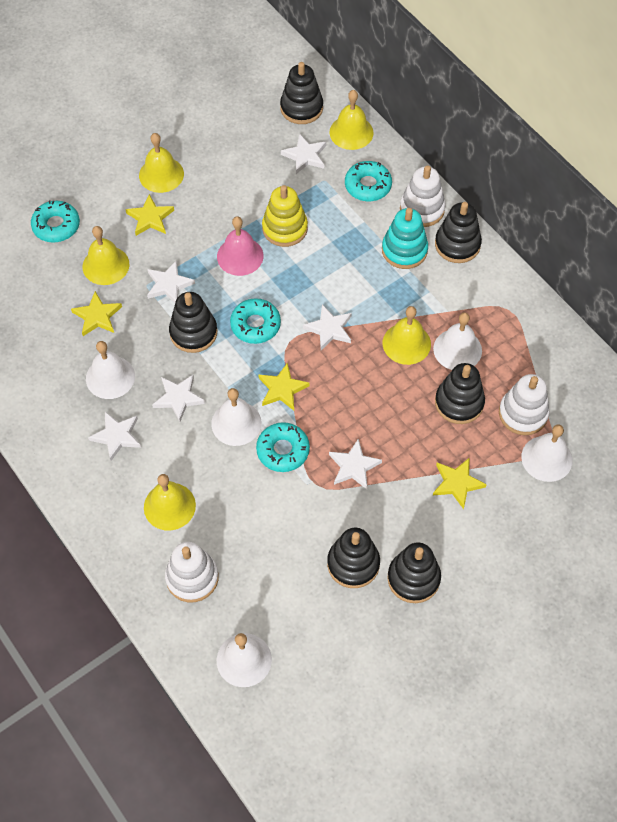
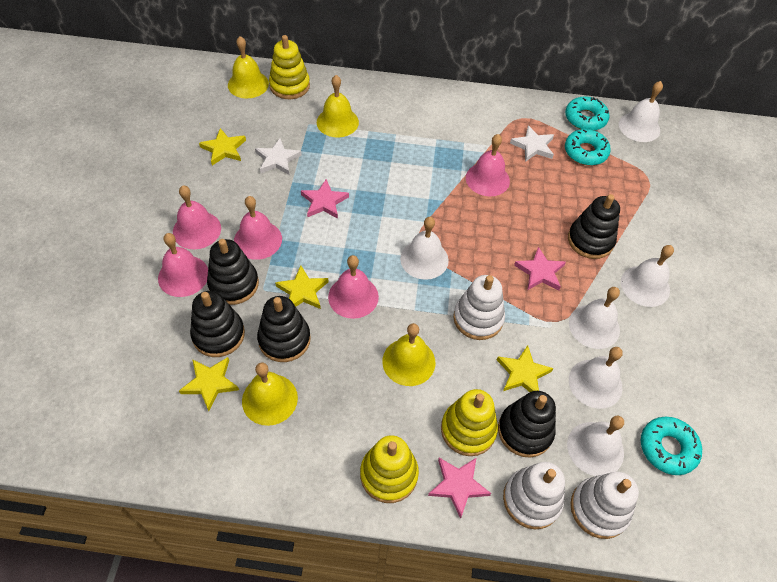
black stacking toy: [169,292,218,353] [280,62,323,124] [327,528,380,588] [387,542,441,603] [435,202,482,263] [435,363,485,424] = 6 -> [190,291,245,357] [207,239,259,305] [257,296,311,362] [498,391,556,458] [568,194,620,259] = 5
pink bell: [217,216,264,276] = 1 -> [158,233,208,297] [173,186,221,249] [234,196,282,260] [328,255,379,319] [466,134,510,196] = 5
pink star: none = 0 -> [301,179,349,219] [428,457,491,519] [514,247,566,290] = 3
turquoise donut: [31,200,80,243] [230,298,281,344] [256,422,310,472] [345,161,392,201] = 4 -> [565,96,610,131] [565,129,611,165] [641,417,702,475] = 3
turquoise stacking toy: [382,208,428,269] = 1 -> none = 0
white bell: [86,341,135,399] [211,388,261,446] [217,633,272,687] [433,312,482,370] [521,425,573,482] = 5 -> [400,217,449,280] [567,416,624,476] [569,287,620,349] [569,347,623,409] [619,81,663,142] [621,245,674,307] = 6
white star: [88,412,141,461] [147,260,195,303] [152,375,205,422] [281,133,326,174] [303,304,352,350] [329,439,382,489] = 6 -> [255,138,302,175] [510,125,554,162] = 2
yellow bell: [83,226,129,285] [139,133,184,193] [144,474,196,531] [330,90,374,150] [383,306,431,365] = 5 -> [228,36,269,98] [242,363,298,426] [317,75,359,138] [382,323,435,386] = 4
yellow stacking toy: [262,185,308,247] = 1 -> [269,35,310,99] [360,435,419,503] [441,389,498,456] = 3

